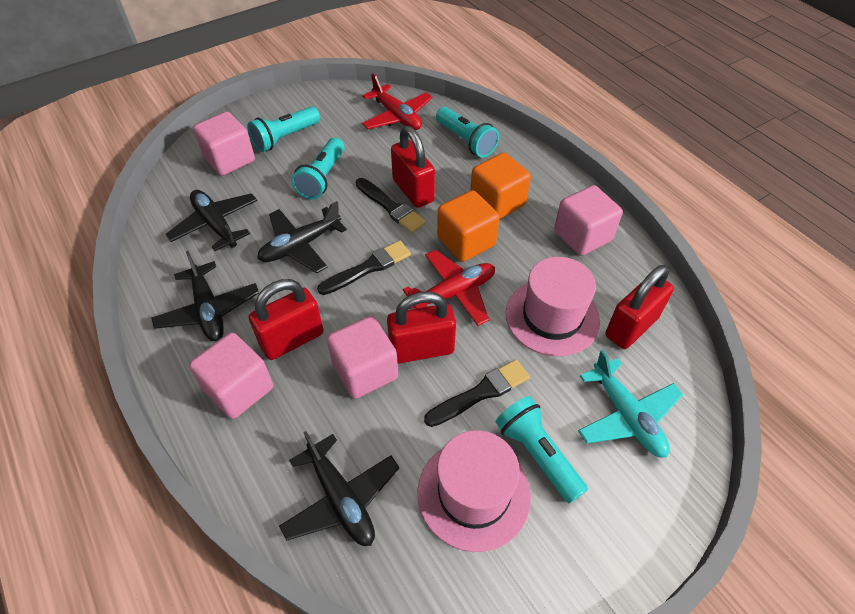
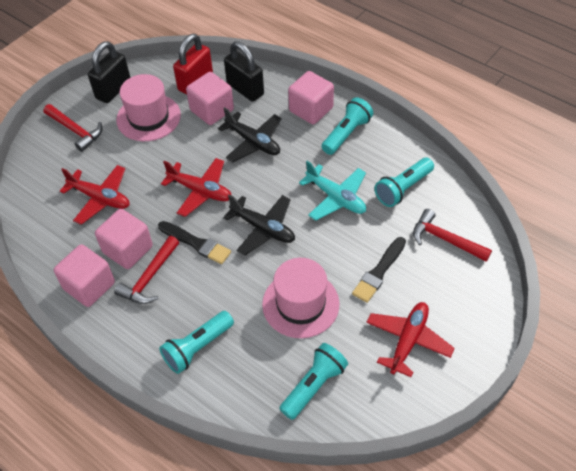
black brush: [317,241,411,295] [355,178,426,233] [424,360,530,427] = 3 -> [158,221,231,264] [352,237,406,303] = 2
black padlock: none = 0 -> [88,41,131,103] [224,41,264,102] = 2
black plane: [151,251,259,341] [166,190,257,251] [257,201,347,273] [279,431,399,546] = 4 -> [218,107,282,162] [223,194,295,255] = 2
orange cube: [437,190,500,262] [470,152,531,220] = 2 -> none = 0
red hammer: none = 0 -> [44,104,102,152] [114,236,179,304] [413,209,492,262] = 3
red padlock: [249,279,324,360] [387,291,456,364] [391,126,435,208] [605,265,674,349] = 4 -> [173,34,213,94] = 1
red plane: [362,73,432,130] [403,250,495,326] = 2 -> [60,165,129,225] [161,158,231,217] [366,302,455,377] = 3

